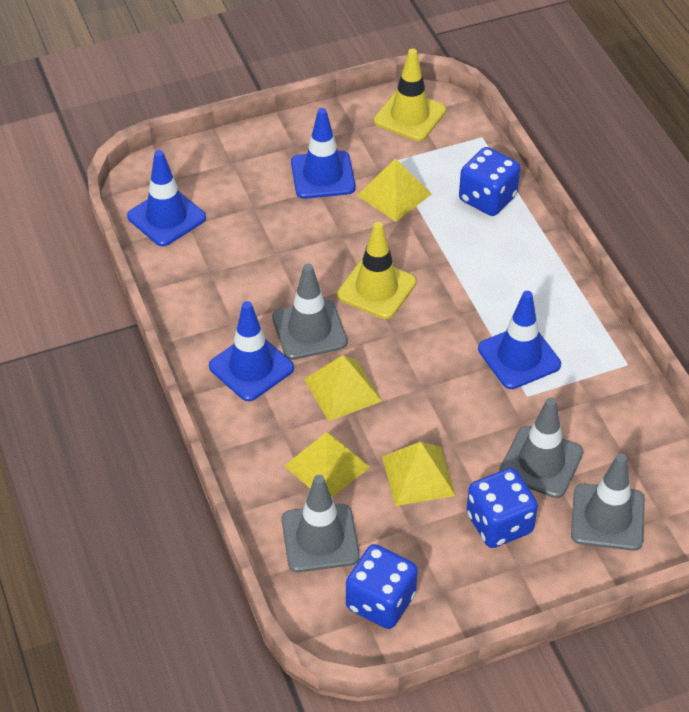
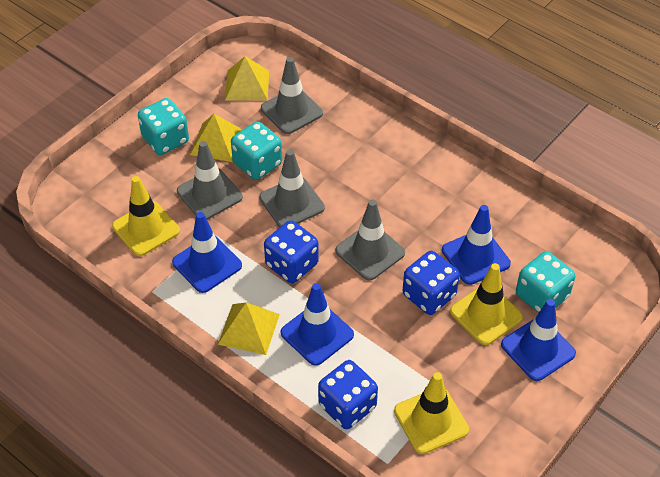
turquoise dice: none = 0 -> [138,98,189,155] [231,121,282,180] [516,251,576,313] = 3
yellow pyramid: [284,432,370,497] [304,355,382,421] [357,158,431,222] [382,442,456,506] = 4 -> [190,114,243,162] [218,303,280,355] [225,56,269,100] = 3
yellow traffic cone: [337,222,416,319] [374,48,446,141] = 2 -> [112,176,180,256] [394,372,469,454] [450,263,523,345] = 3

